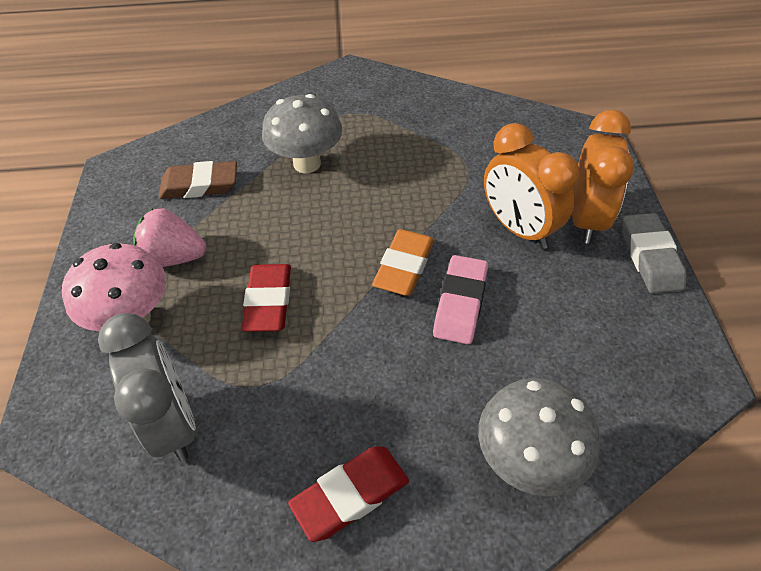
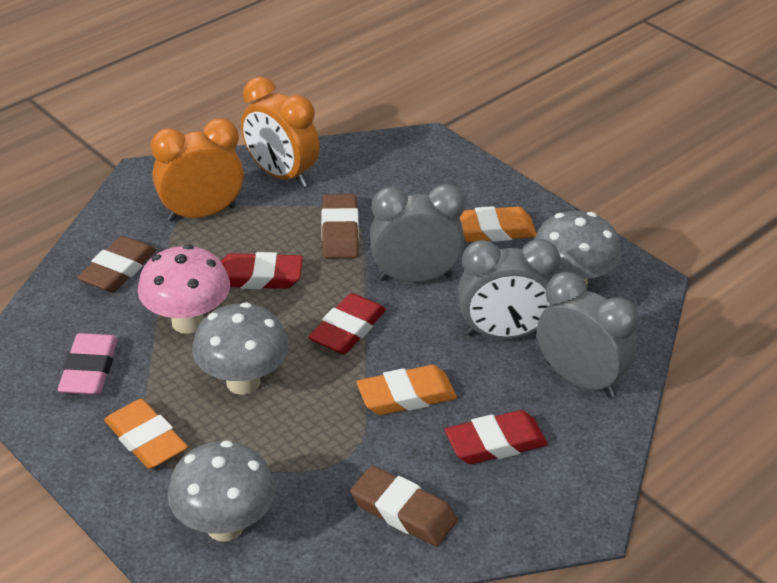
brown eraser: [159,161,237,199] = 1 -> [77,236,156,293] [321,194,359,259] [350,466,458,547] = 3
grey clock: [98,313,196,461] = 1 -> [370,184,465,282] [458,239,560,339] [537,272,639,398] = 3
grey eraser: [623,213,687,294] = 1 -> none = 0
grey mushroom: [262,94,342,173] [478,378,600,496] = 2 -> [168,440,276,542] [192,302,289,395] [534,211,621,289] = 3
orange eraser: [372,229,434,296] = 1 -> [104,399,188,469] [357,365,457,415] [460,206,536,242] = 3
pink strawberry: [133,208,206,267] = 1 -> none = 0
red eraser: [241,264,291,332] [288,446,409,542] = 2 -> [221,252,303,289] [308,293,386,354] [445,410,548,464] = 3

